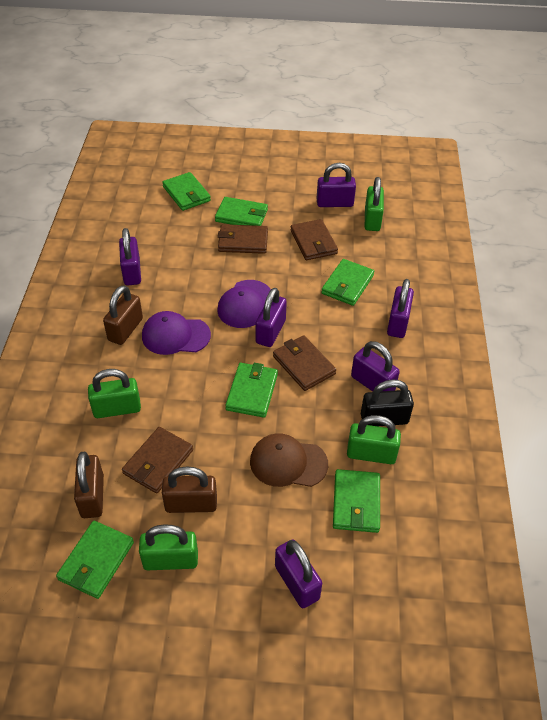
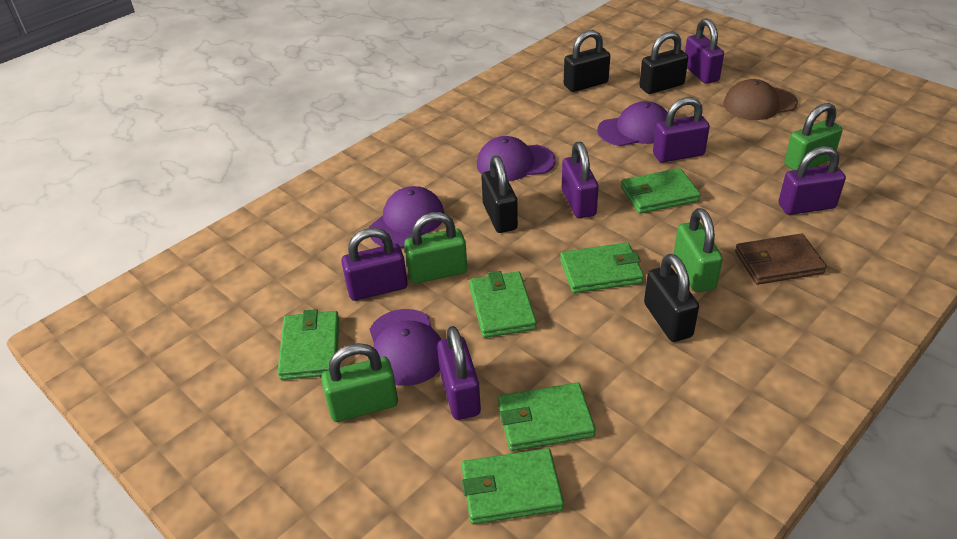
black padlock: [361,380,414,426] = 1 -> [482,155,518,233] [564,30,610,92] [639,32,688,94] [644,254,699,342] = 4
brown padlock: [74,452,104,518] [103,285,143,345] [162,466,217,513] = 3 -> none = 0
brown wallet: [122,427,193,494] [218,224,268,254] [273,335,336,391] [290,219,338,260] = 4 -> [735,234,827,285] = 1
purple cap: [142,311,211,355] [217,280,271,328] = 2 -> [369,186,444,248] [370,309,442,386] [477,136,556,181] [597,101,668,146] = 4

